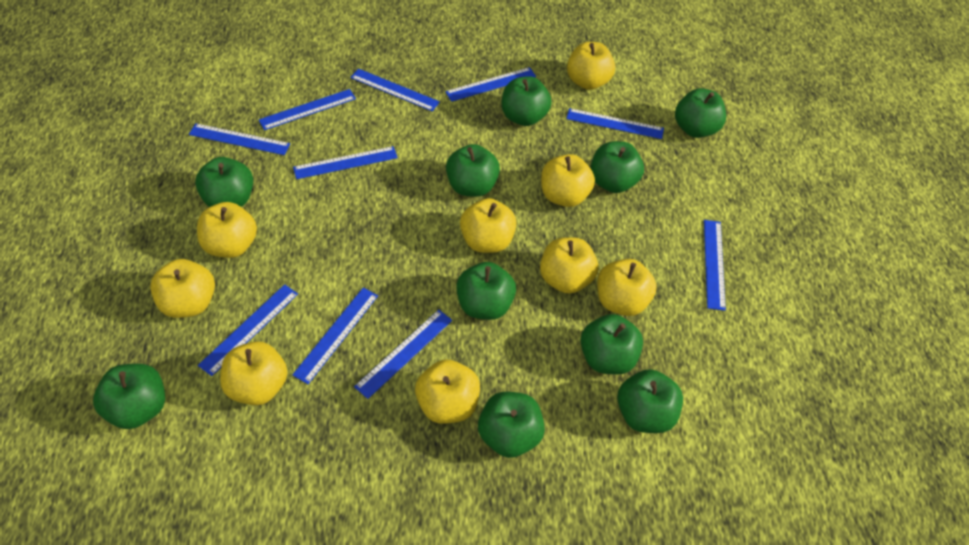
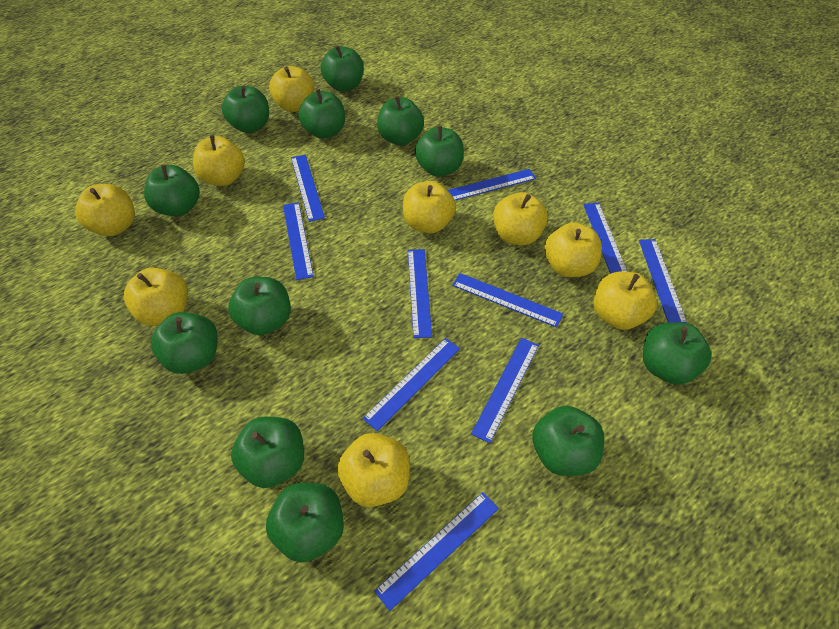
green apple: [93,364,165,429] [195,157,253,207] [446,144,500,197] [456,262,516,320] [478,392,545,458] [502,76,551,126] [580,314,643,375] [591,141,644,193] [617,369,683,433] [675,88,726,138] = 10 -> [144,164,200,216] [151,312,218,374] [222,86,269,133] [228,277,291,335] [231,416,304,488] [266,483,344,562] [298,89,345,139] [320,45,364,92] [377,96,424,145] [415,126,464,177] [532,406,604,476] [643,322,711,385] = 12

